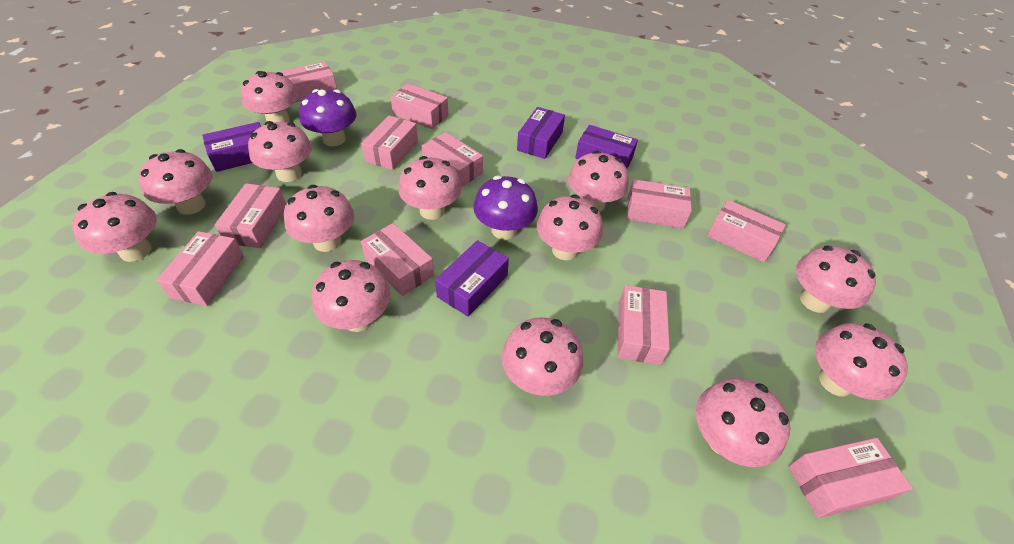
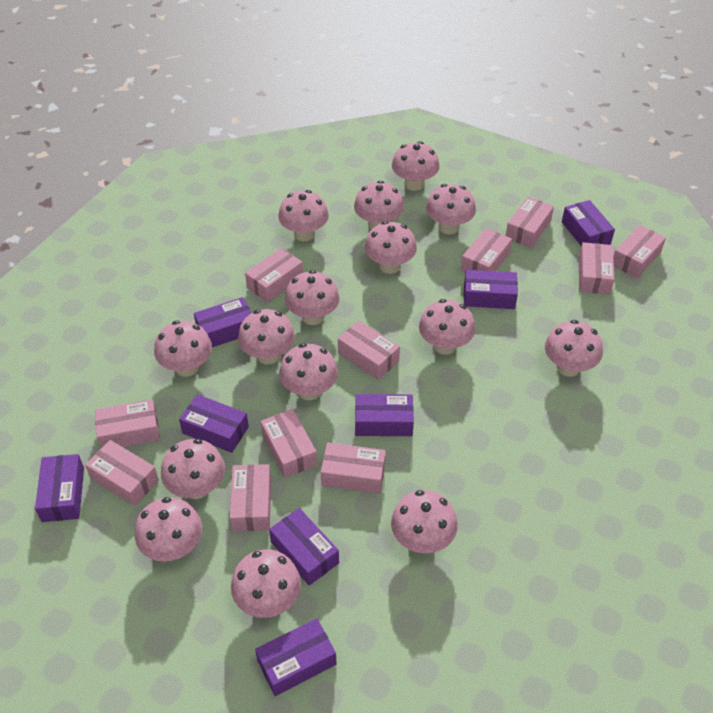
pink mushroom: [72,192,157,262] [138,149,213,215] [241,71,298,123] [248,121,312,182] [284,185,354,252] [312,260,391,332] [399,156,462,220] [502,317,583,396] [537,194,603,260] [568,150,629,212] [696,378,790,467] [796,246,876,313] [815,323,908,400] = 13 -> [135,497,202,561] [154,321,212,377] [161,439,225,499] [231,549,301,618] [238,309,295,364] [278,190,329,241] [279,343,338,400] [285,270,340,325] [354,181,404,230] [365,221,417,274] [391,490,458,553] [392,141,440,191] [419,299,475,355] [426,184,476,234] [545,320,603,377] = 15
purple box: [202,122,261,172] [435,240,509,317] [517,107,565,159] [575,125,638,169] = 4 -> [35,454,84,522] [179,394,249,453] [194,297,251,347] [255,618,336,696] [269,508,339,586] [355,394,414,436] [464,270,518,309] [562,200,615,246] = 8
purple mushroom: [299,89,357,146] [473,176,538,240] = 2 -> none = 0

